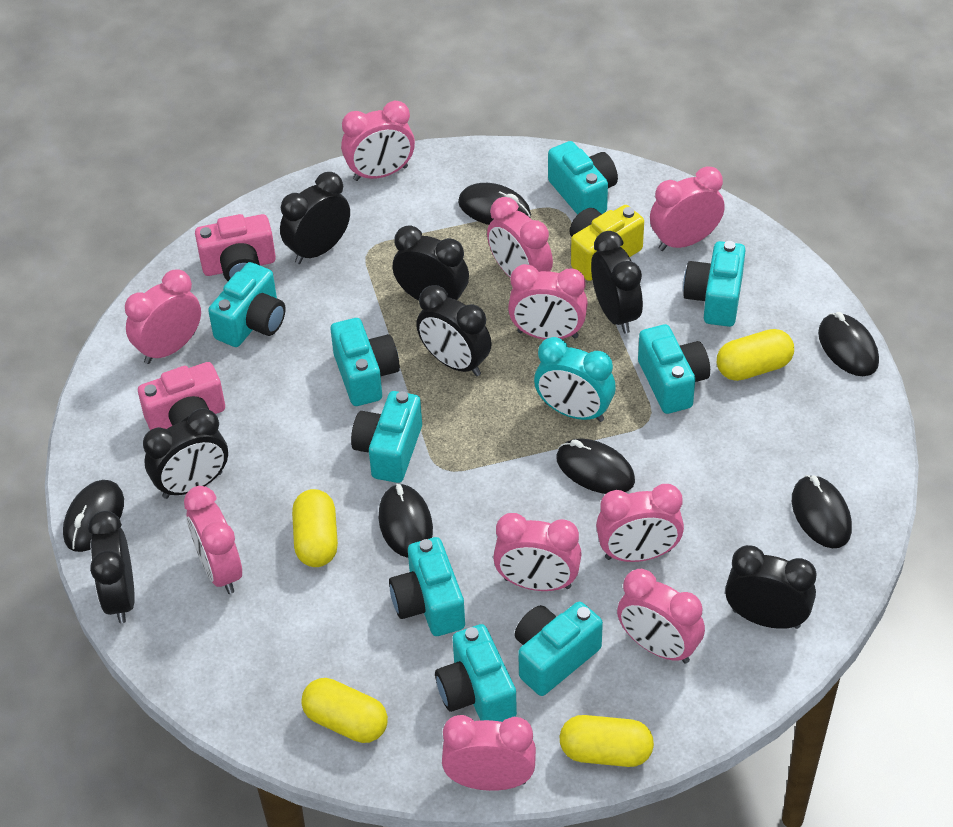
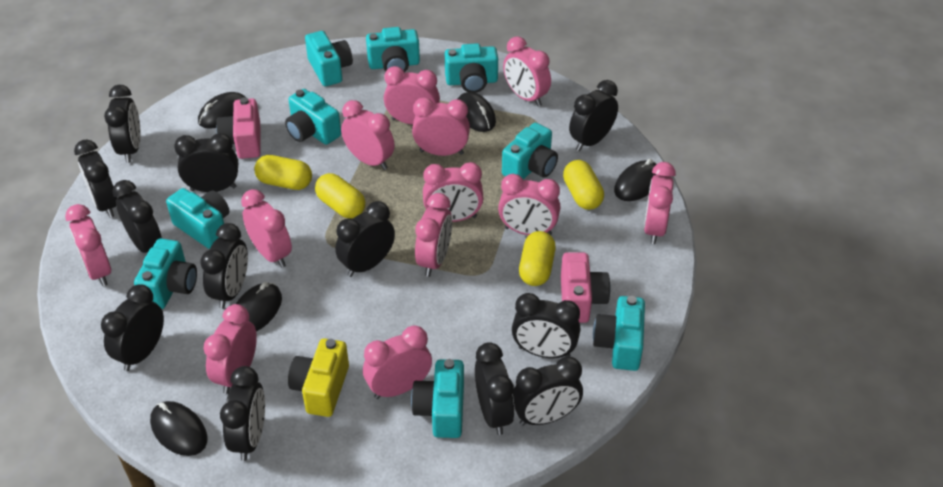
black clock: [88,511,135,623] [143,408,228,499] [280,172,350,264] [393,226,469,301] [416,285,492,376] [591,231,643,334] [725,545,817,629] = 7 -> [74,139,117,218] [101,284,164,371] [104,85,141,163] [112,180,162,253] [174,133,238,192] [200,223,248,309] [220,366,265,461] [335,201,395,277] [475,342,514,435] [512,293,580,358] [513,356,583,426] [569,80,618,151] = 12
black mouse: [63,480,124,552] [379,484,433,558] [458,183,531,225] [556,439,635,494] [792,475,852,548] [818,312,879,376] = 6 -> [150,401,207,456] [198,92,245,129] [236,282,282,332] [458,92,496,132] [614,159,657,201] = 5
pink clock: [125,269,201,364] [184,486,242,594] [341,101,415,181] [442,715,536,791] [487,197,553,278] [493,513,582,591] [508,264,588,340] [596,484,684,562] [617,569,705,663] [650,166,725,251] = 10 -> [65,204,111,286] [203,304,257,394] [241,189,292,268] [341,100,395,170] [363,325,432,399] [384,66,440,125] [412,97,470,156] [415,193,452,277] [423,162,484,222] [498,174,560,235] [503,36,551,106] [644,162,676,244] = 12
turquoise clock: [534,337,616,422] = 1 -> none = 0

